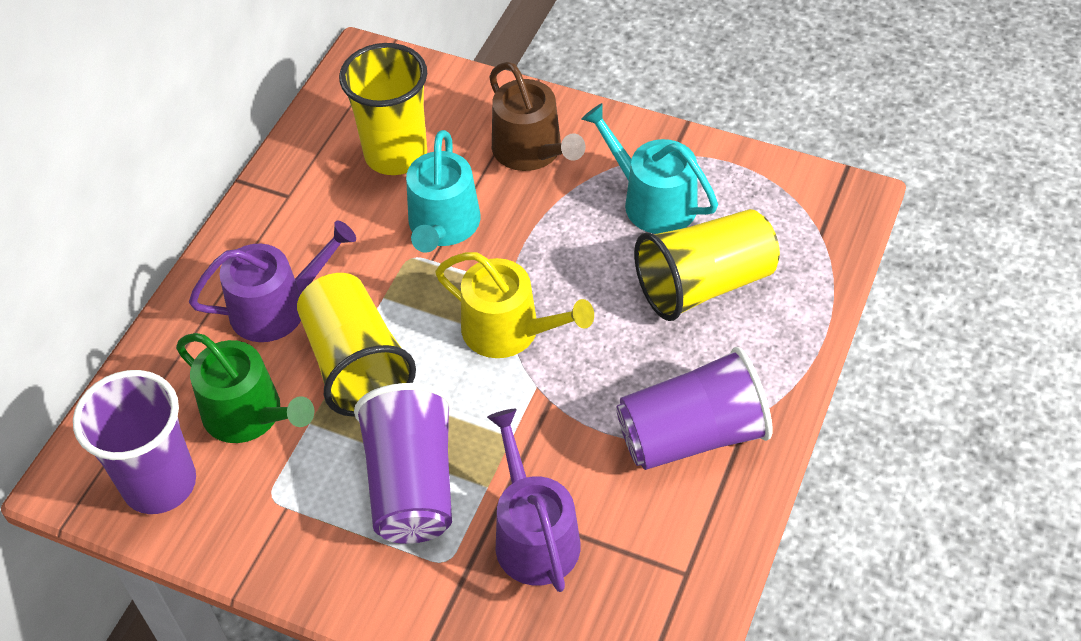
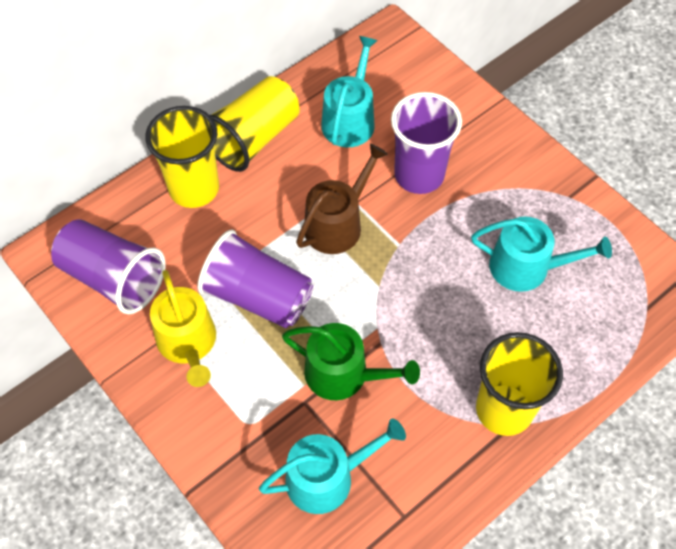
purple watering can: [189,221,356,342] [487,409,580,592] = 2 -> none = 0
turquoise watering can: [406,130,480,253] [581,103,718,234] = 2 -> [259,418,406,514] [321,36,378,147] [471,217,612,292] = 3

